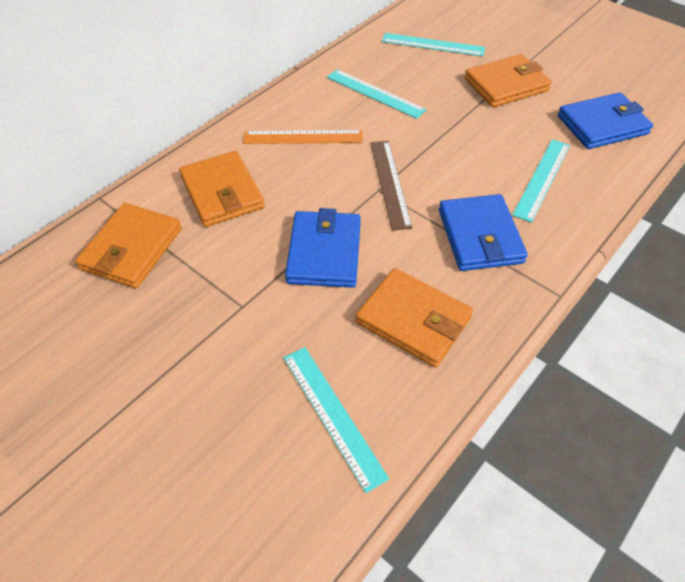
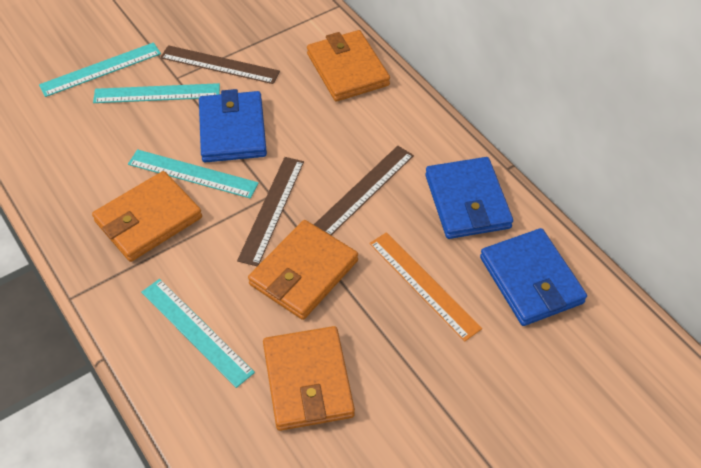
brown ruler: [370,141,412,231] = 1 -> [160,45,280,84] [237,157,304,266] [314,146,414,235] = 3

